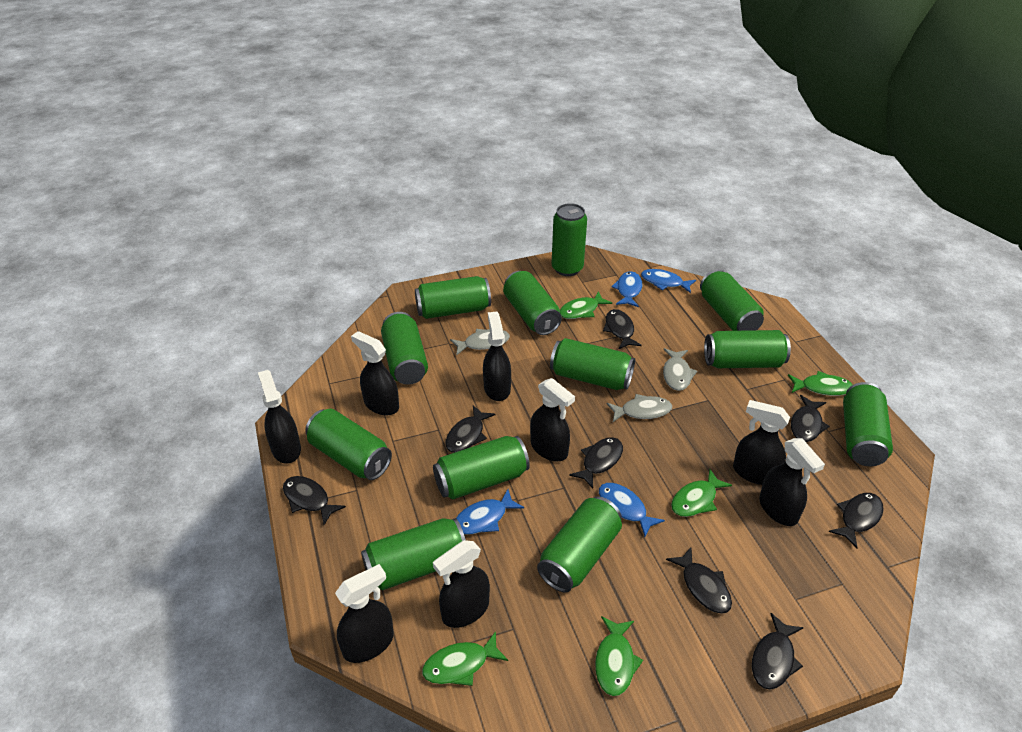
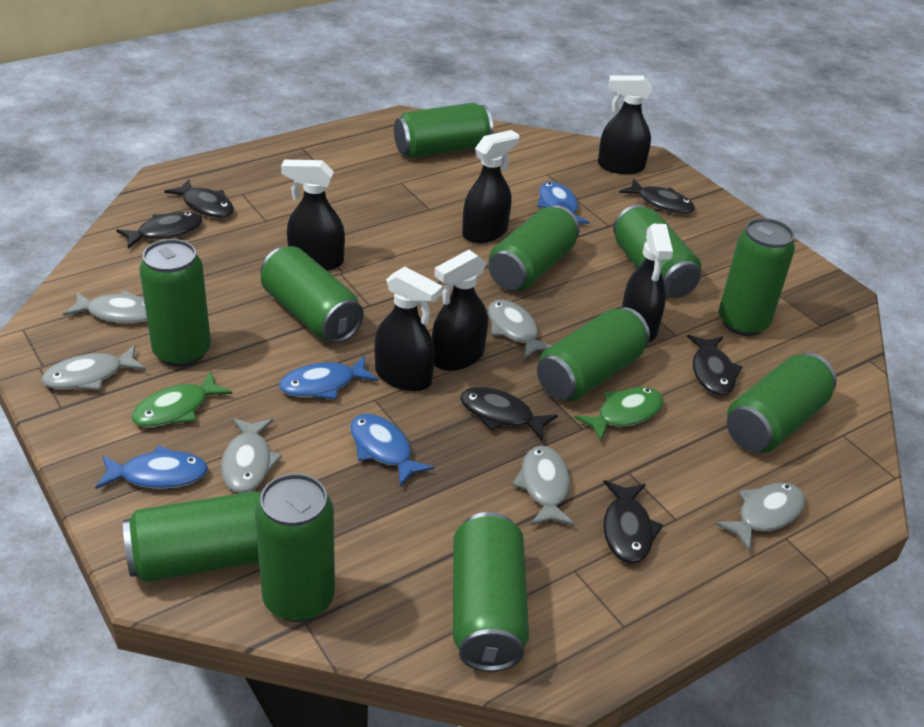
black fish: [283,476,346,525] [446,405,495,453] [569,437,623,488] [603,309,642,349] [666,547,732,614] [752,613,804,690] [791,395,830,442] [829,493,884,548] = 8 -> [116,212,202,249] [164,179,234,218] [460,387,558,441] [603,480,663,563] [619,179,695,214] [687,335,743,396] = 6
black spray bottle: [258,370,301,464] [335,564,394,663] [351,331,399,415] [433,540,490,628] [483,312,511,401] [530,378,575,461] [733,400,790,485] [759,438,825,526] = 8 -> [281,160,345,271] [375,267,443,391] [432,250,488,371] [462,130,519,243] [598,75,652,174] [622,224,673,342] = 6
green can: [305,409,392,480] [361,518,466,590] [381,312,428,385] [415,276,491,319] [433,436,530,500] [503,271,562,335] [537,497,622,593] [550,338,635,390] [552,203,587,276] [700,270,764,331] [704,330,791,368] [843,382,893,466] = 12 -> [123,491,261,582] [139,239,211,367] [255,473,335,622] [261,246,364,343] [394,103,493,158] [453,512,529,672] [489,205,580,291] [537,307,650,401] [613,204,701,298] [719,218,795,336] [727,353,837,452] = 11
green fish: [422,631,508,686] [560,291,612,319] [595,616,643,696] [671,469,732,517] [788,371,852,396] = 5 -> [131,371,232,427] [575,387,663,442] = 2
grey fish: [450,329,510,356] [607,394,672,422] [663,348,697,391] = 3 -> [42,345,146,390] [63,290,147,323] [221,418,282,493] [488,299,552,359] [512,446,574,526] [715,482,805,551] = 6

